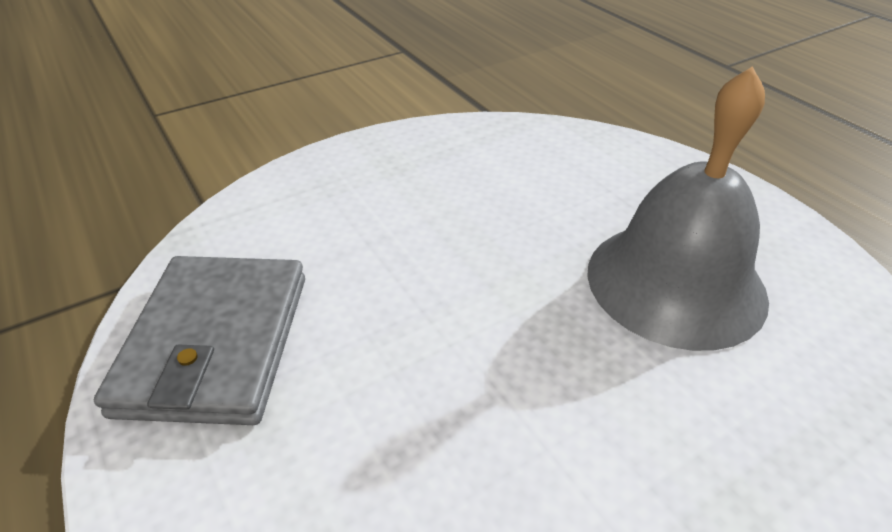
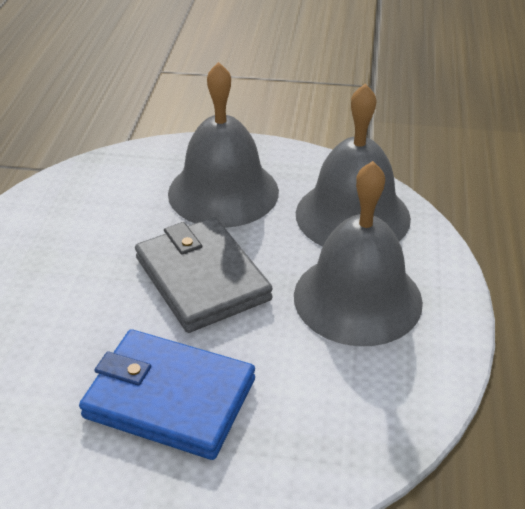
blue wallet: none = 0 -> [79,329,255,460] = 1
grey bell: [587,66,769,351] = 1 -> [168,62,279,228] [294,161,423,346] [296,84,411,246] = 3

